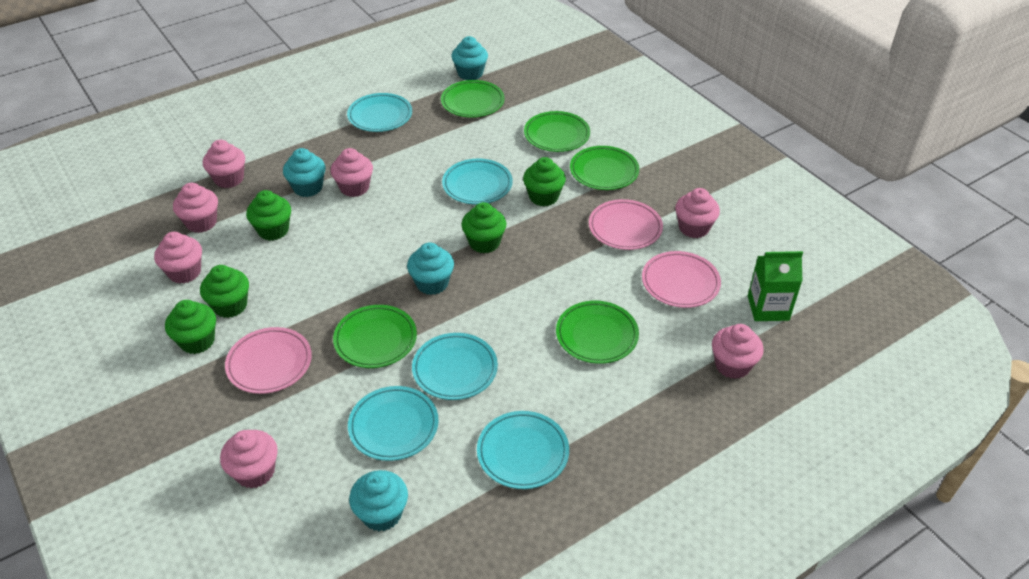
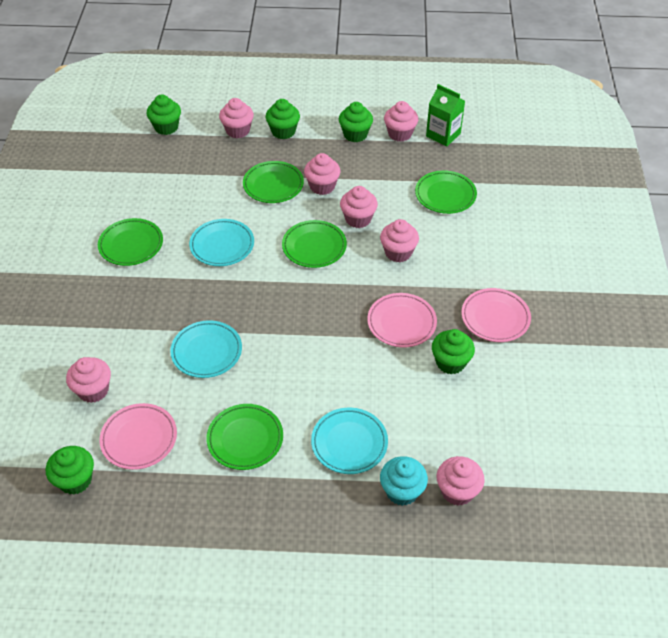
turquoise cupcake: [283,148,325,197] [349,470,408,531] [407,243,454,295] [452,36,488,80] = 4 -> [380,456,428,506] = 1
turquoise plate: [347,93,412,132] [348,386,439,461] [412,333,498,400] [442,159,513,204] [477,411,569,489] = 5 -> [170,320,242,378] [189,219,254,266] [311,408,388,474] = 3

